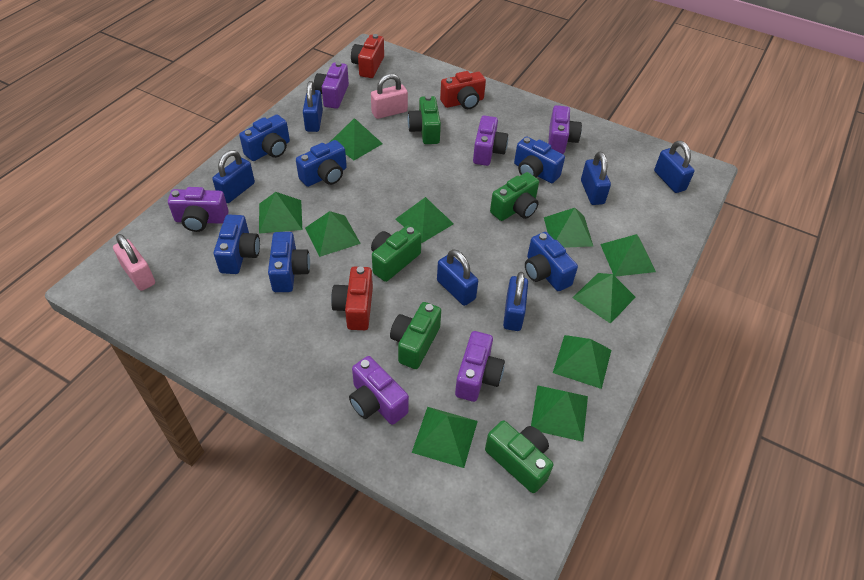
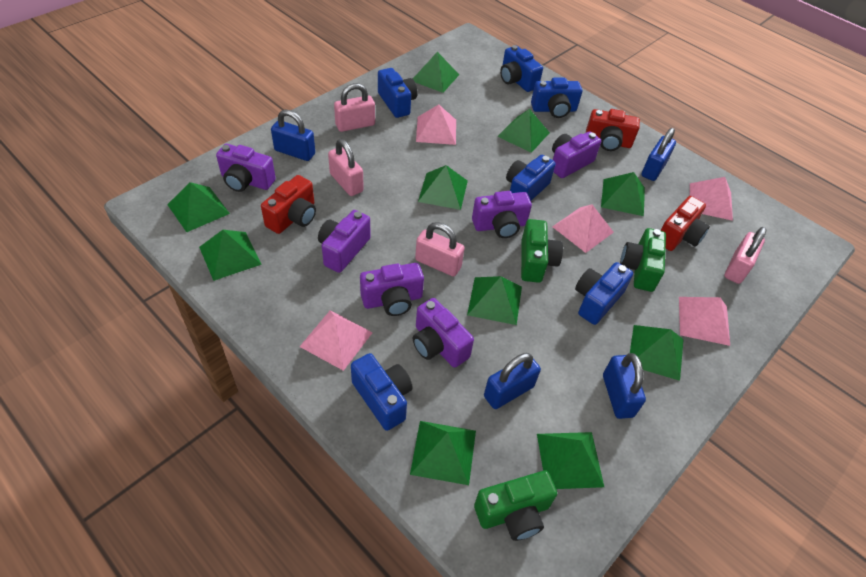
blue padlock: [212,150,255,203] [303,81,323,132] [437,249,478,306] [503,272,528,331] [581,152,611,205] [654,141,695,193] = 6 -> [271,110,315,161] [484,353,541,409] [603,353,646,419] [641,128,676,181] = 4
green camera: [371,225,422,282] [390,302,441,369] [408,95,441,144] [485,420,553,493] [490,172,539,221] = 5 -> [474,470,557,541] [521,219,563,283] [620,228,666,292] = 3
pink padlock: [113,234,155,291] [371,74,408,119] = 2 -> [328,139,364,196] [334,83,375,132] [415,222,465,277] [724,227,766,284] = 4
pink pyramid: none = 0 -> [299,310,373,371] [416,104,456,145] [552,204,614,253] [679,297,730,346] [690,177,733,221] = 5

